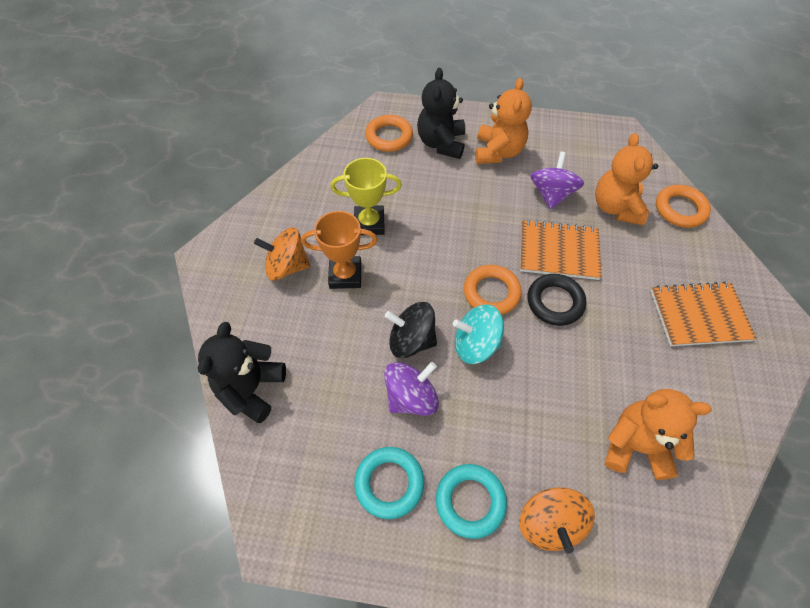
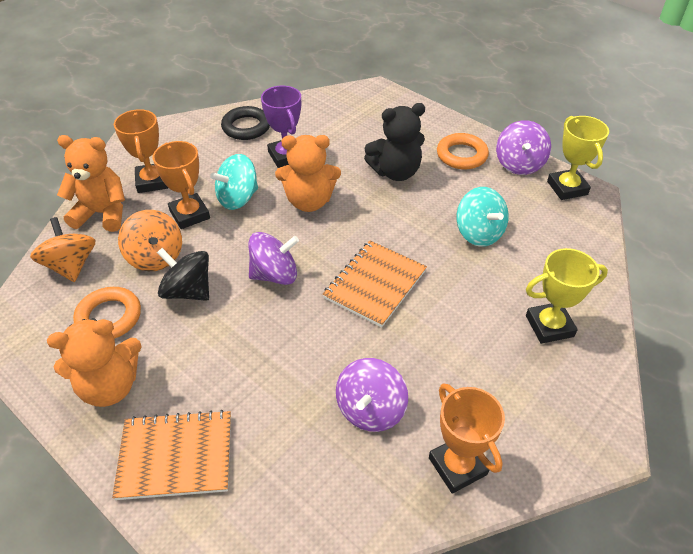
black teddy bear: [198,322,286,423] [417,68,465,159] = 2 -> [364,103,425,181] = 1
orange ring: [365,115,413,152] [464,265,522,315] [656,185,711,228] = 3 -> [73,287,141,339] [437,133,489,170] = 2
orange trophy: [301,211,378,289] = 1 -> [114,109,168,193] [153,141,210,229] [429,383,505,494] = 3
purple spinning top: [384,362,439,416] [531,152,584,209] = 2 -> [249,232,299,285] [336,358,408,432] [496,120,551,175] = 3
purple trophy: none = 0 -> [261,85,301,168] = 1
turquoise ring: [354,447,424,519] [436,464,507,539] = 2 -> none = 0
turquoise spinning top: [453,304,504,364] = 1 -> [210,154,258,210] [457,187,509,247] = 2
yellow trophy: [331,158,402,235] = 1 -> [526,248,608,344] [547,116,609,200] = 2

